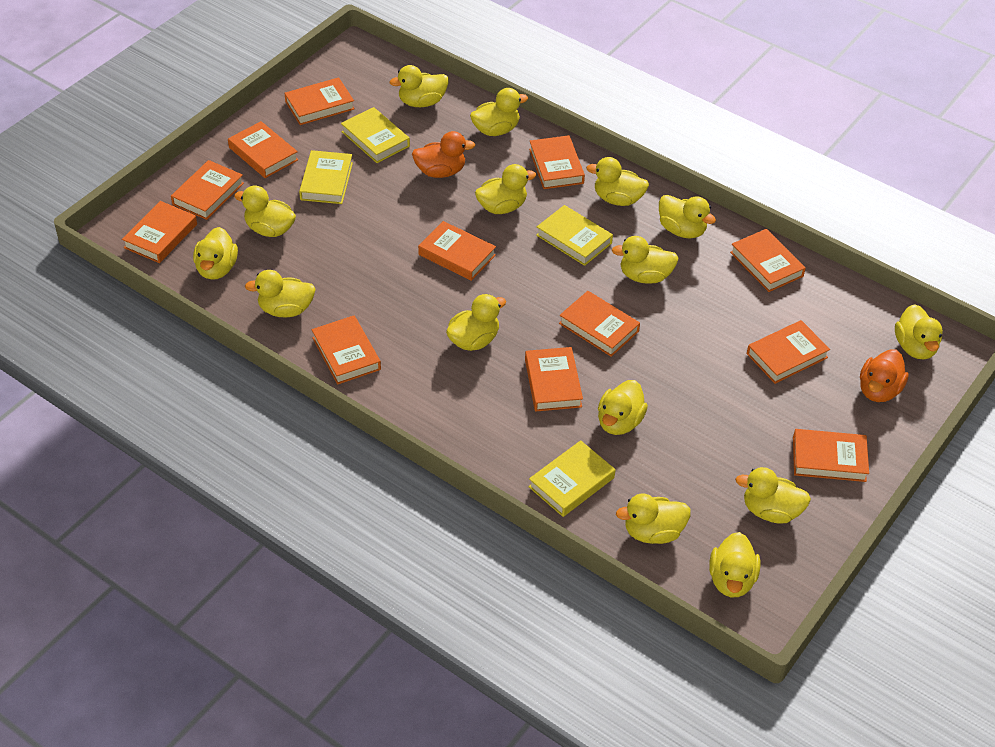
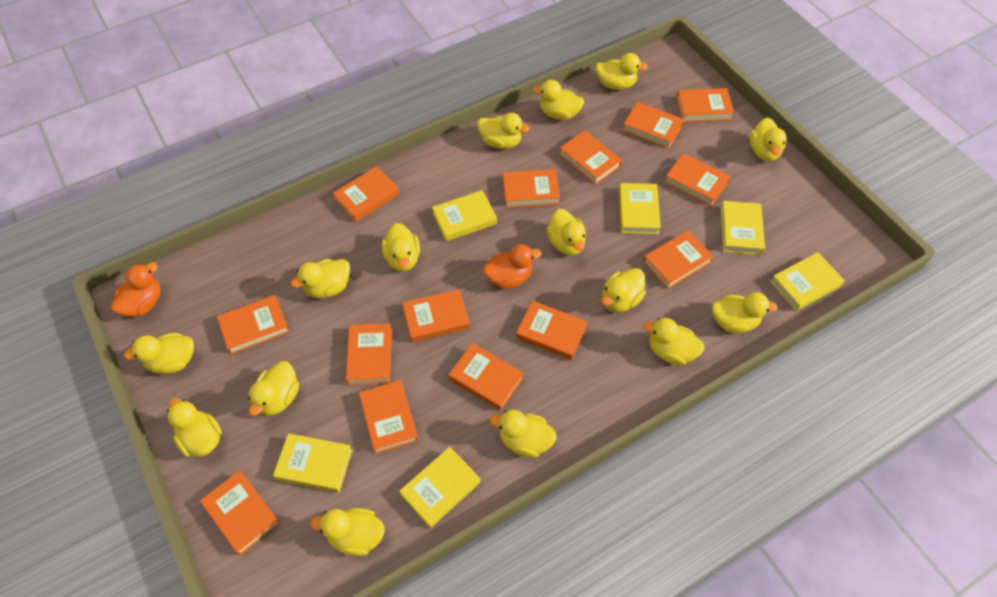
orange book: [122,201,197,263] [171,160,244,220] [228,121,298,178] [284,77,355,125] [312,316,381,385] [418,221,496,281] [525,347,583,411] [529,135,585,189] [559,291,640,357] [730,229,806,292] [747,320,830,384] [793,429,869,482] = 12 -> [200,470,280,555] [217,295,289,355] [333,166,399,222] [346,323,392,385] [359,380,419,454] [402,289,470,342] [448,343,524,411] [503,169,560,208] [516,300,588,360] [559,130,622,185] [622,102,684,149] [643,230,714,289] [664,153,731,206] [676,88,734,122] = 14
yellow book: [299,150,353,204] [341,107,410,163] [528,440,616,517] [536,205,613,266] = 4 -> [273,433,353,493] [399,447,480,528] [432,190,497,241] [619,183,661,234] [721,201,765,255] [770,252,845,311] = 6

